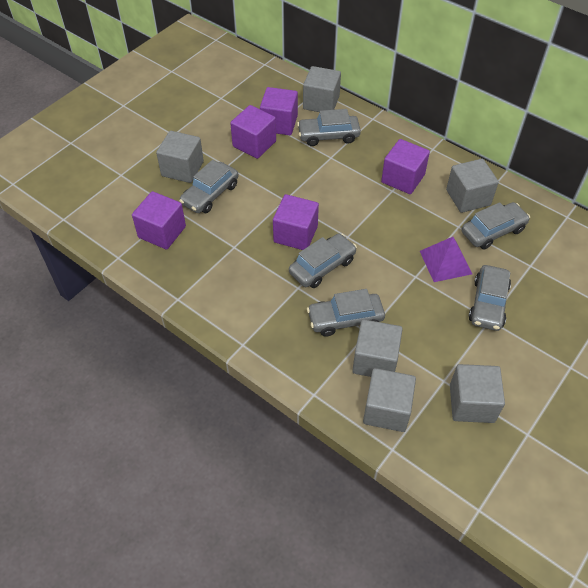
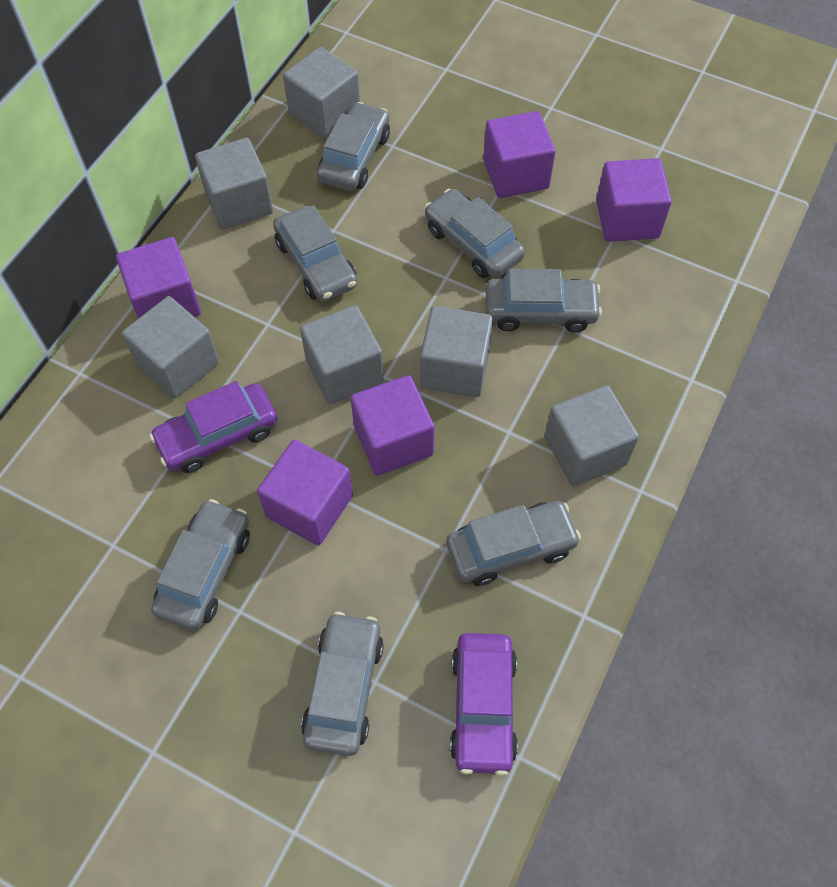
grey car: [179,160,239,213] [289,233,357,288] [297,109,361,146] [307,289,385,337] [461,202,530,250] [469,265,511,331] = 6 -> [151,499,250,630] [273,205,357,302] [301,612,384,756] [317,102,390,191] [425,189,525,278] [446,501,581,586] [486,268,602,332] = 7
purple car: none = 0 -> [149,381,278,473] [450,633,518,776] = 2
purple pyramid: [420,237,472,282] = 1 -> none = 0

